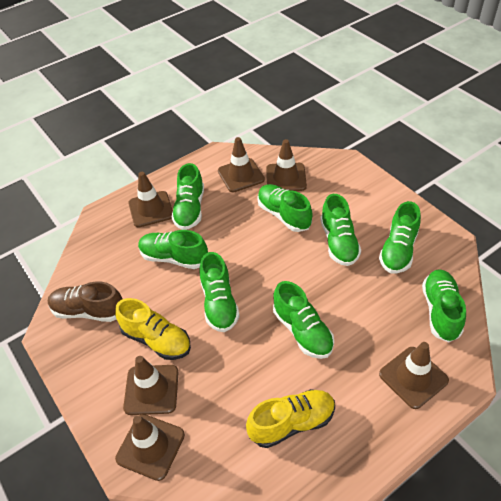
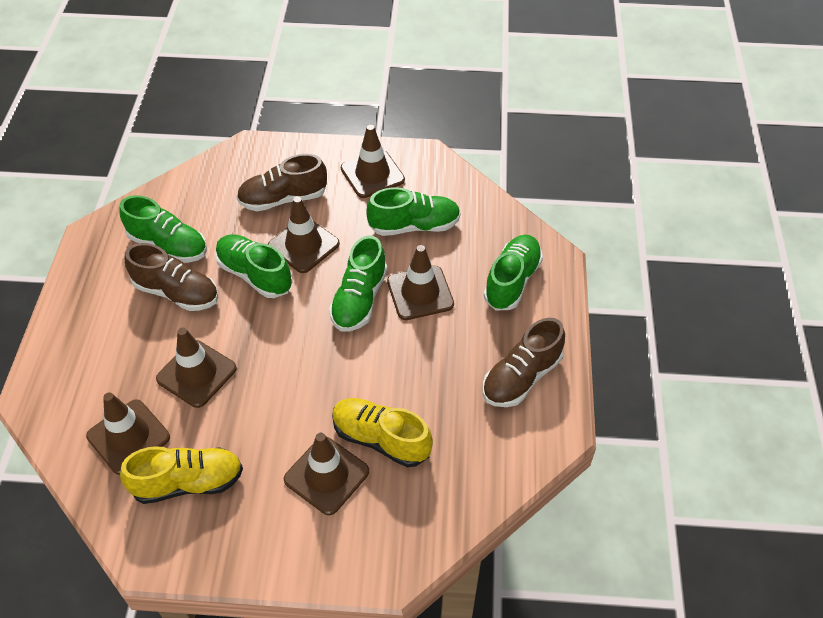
brown shoe: [48,282,122,322] = 1 -> [125,243,218,311] [236,154,327,211] [482,318,565,407] = 3
green shoe: [138,230,208,269] [172,163,204,230] [199,252,240,332] [257,184,312,232] [273,281,334,359] [320,194,361,266] [379,201,421,273] [422,269,466,342] = 8 -> [120,195,207,263] [215,234,292,298] [329,235,387,332] [366,187,461,236] [484,234,543,310] = 5

